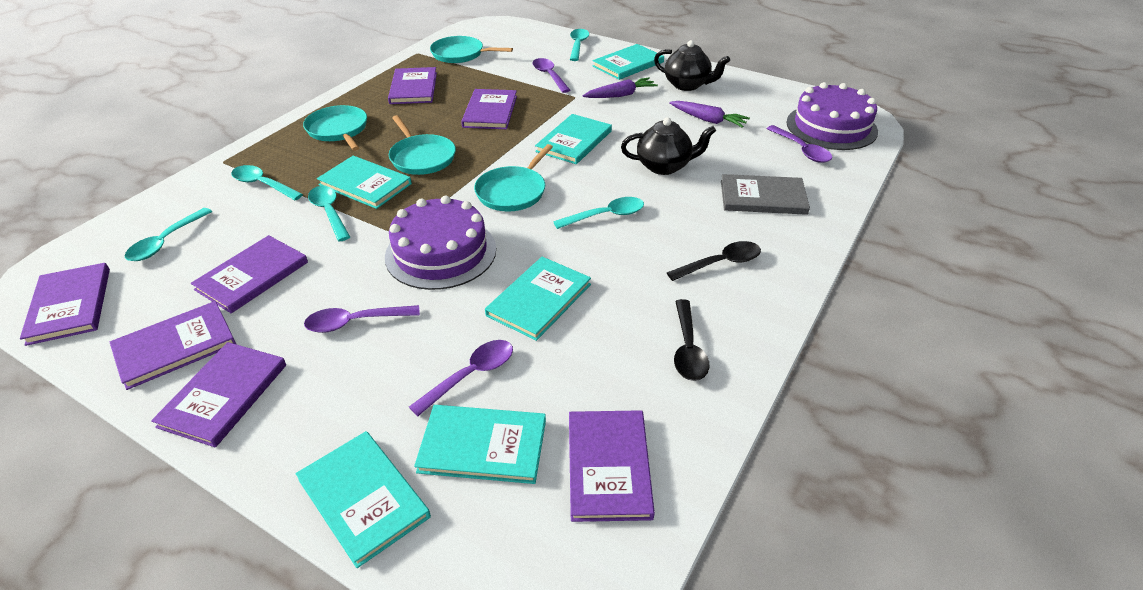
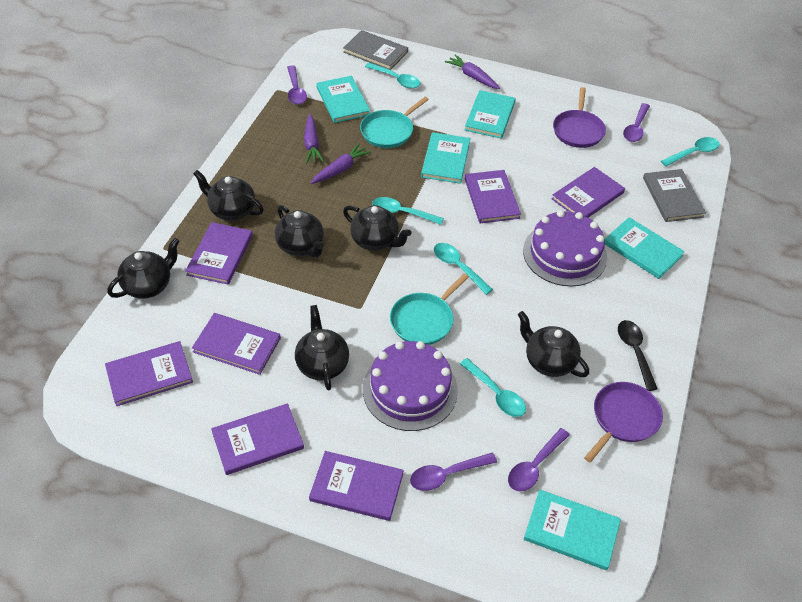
black spoon: [667,241,761,281] [674,299,709,381] = 2 -> [618,320,658,391] = 1
black teapot: [621,117,716,175] [654,40,730,91] = 2 -> [107,238,179,299] [193,170,264,221] [275,205,324,258] [295,305,349,391] [343,205,412,251] [518,311,589,377] = 6
grey book: [721,174,810,215] = 1 -> [343,30,408,70] [643,169,706,222] = 2
purple carrot: [583,77,658,98] [669,101,750,128] = 2 -> [304,114,324,164] [311,143,371,184] [445,55,500,89] = 3
purple pan: none = 0 -> [553,87,606,148] [584,382,663,462] = 2
turquoise book: [296,431,431,568] [317,156,412,209] [414,405,546,484] [485,257,591,341] [535,114,612,164] [593,44,664,80] = 6 -> [316,76,370,123] [421,132,470,184] [465,90,516,139] [524,490,621,570] [605,217,685,279] = 5
turquoise pan: [303,105,367,151] [389,115,456,175] [430,36,513,63] [474,144,553,211] = 4 -> [360,97,429,148] [390,273,469,345] = 2

